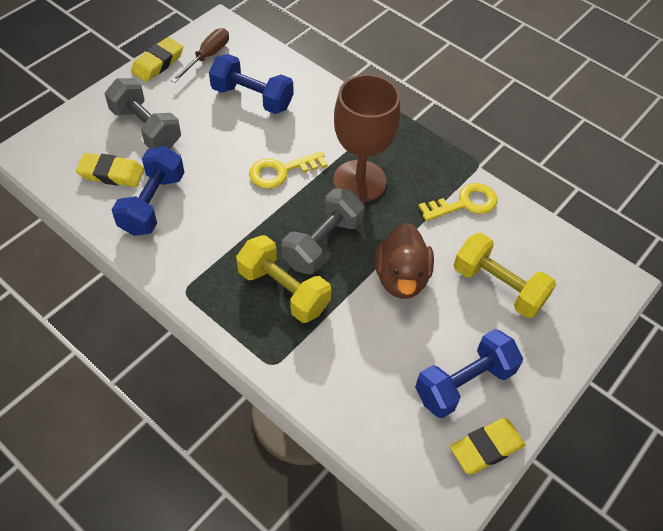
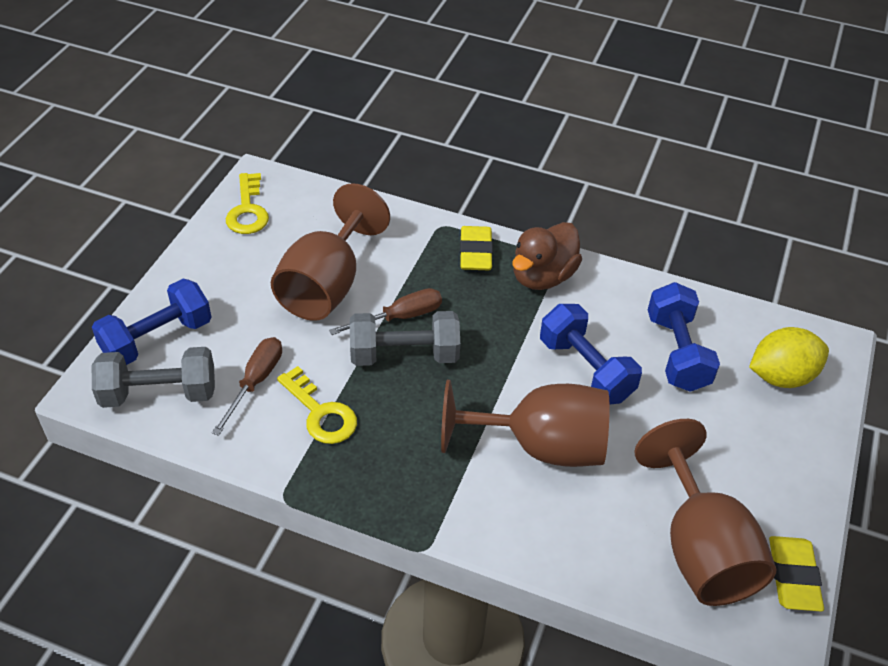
brown goblet: [333,74,400,202] = 1 -> [271,183,390,321] [441,380,609,467] [634,419,776,606] = 3
brown screwdriver: [171,28,229,83] = 1 -> [212,337,282,436] [329,288,442,335] = 2
yellow dumbbell: [236,235,331,323] [454,233,556,318] = 2 -> none = 0
yellow eraser: [76,153,144,187] [131,37,183,82] [450,418,526,474] = 3 -> [460,226,493,270] [769,536,824,611] = 2
yellow lemon: none = 0 -> [749,327,829,388] = 1

